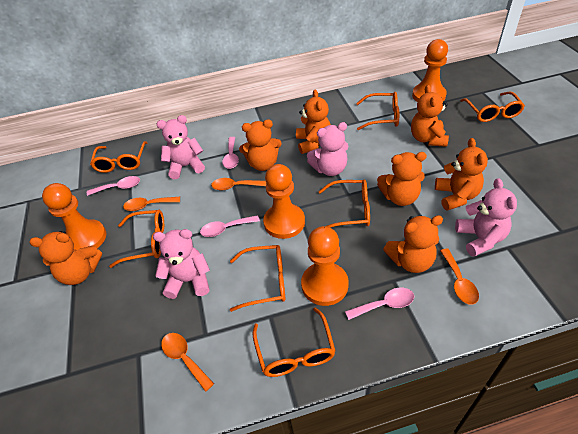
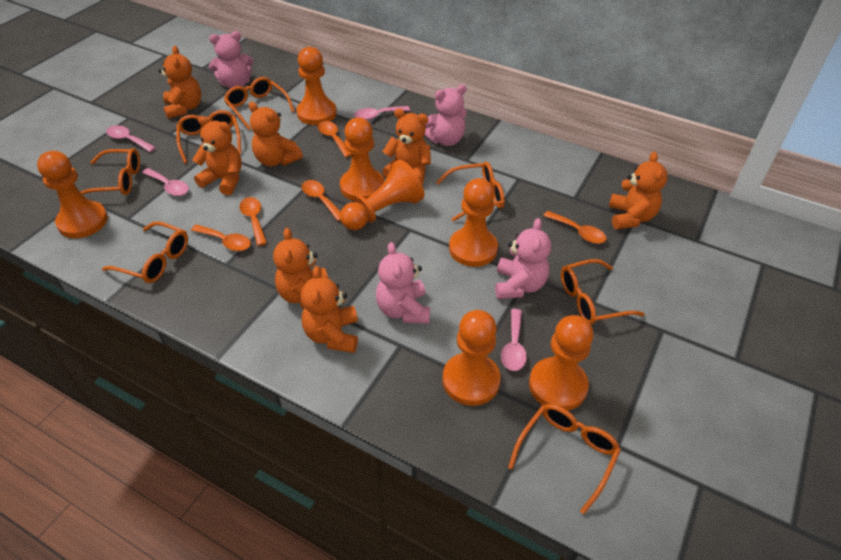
orange pawn: [42,183,106,250] [263,164,305,239] [301,226,349,306] [412,39,448,102] = 4 -> [37,151,108,238] [296,47,337,125] [340,117,384,201] [340,160,424,230] [442,310,501,406] [449,178,498,267] [529,315,593,411] = 7
orange spoon: [123,197,180,211] [161,333,214,392] [211,178,266,190] [440,249,479,305] = 4 -> [191,224,251,251] [239,197,267,246] [301,180,341,221] [318,121,352,157] [543,211,606,244] = 5

